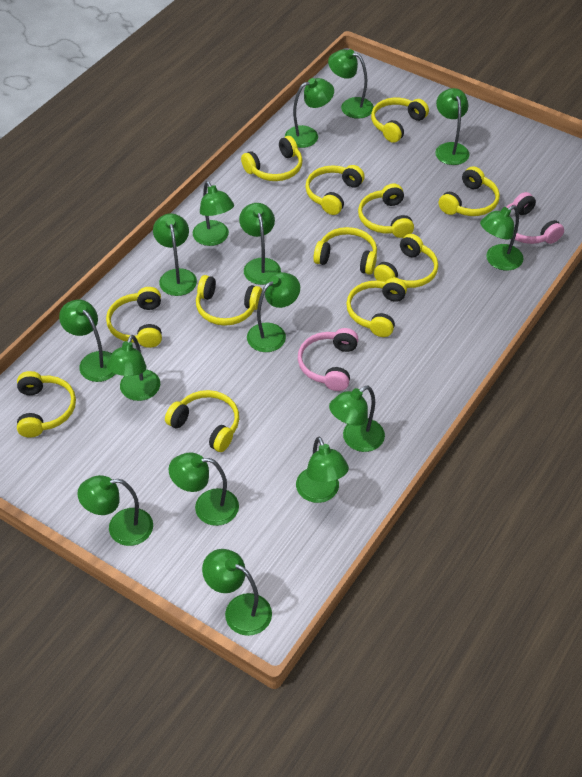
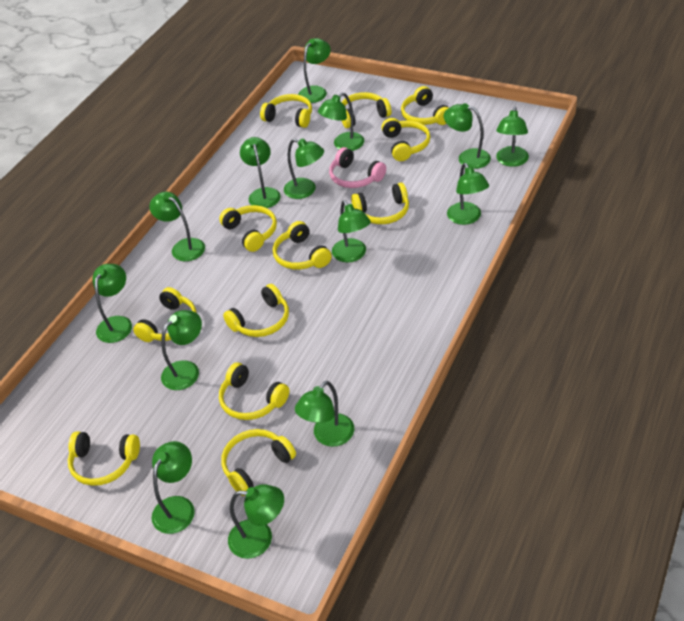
green lamp: [59,300,115,382] [77,475,153,546] [106,335,160,401] [153,213,197,296] [169,452,239,526] [193,181,234,246] [202,549,272,636] [239,203,281,285] [247,272,300,352] [285,78,334,148] [296,436,349,503] [328,49,374,119] [329,386,385,452] [435,88,470,165] [480,205,523,271] = 15 -> [93,264,132,343] [149,192,205,261] [152,441,195,534] [161,310,202,390] [228,484,284,559] [240,137,281,208] [284,139,324,199] [295,381,354,447] [298,38,331,103] [318,93,364,151] [332,200,371,262] [444,103,491,169] [447,163,489,225] [496,106,529,167] = 14
pink headphones: [298,328,358,391] [506,192,564,244] = 2 -> [329,147,386,188] = 1

